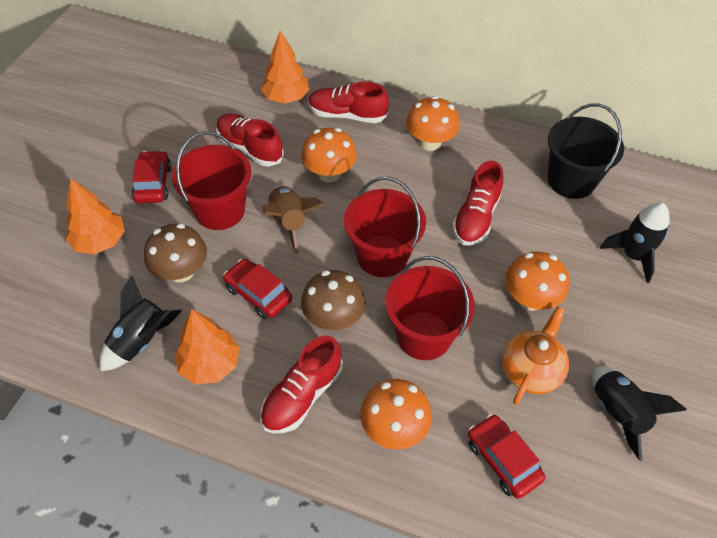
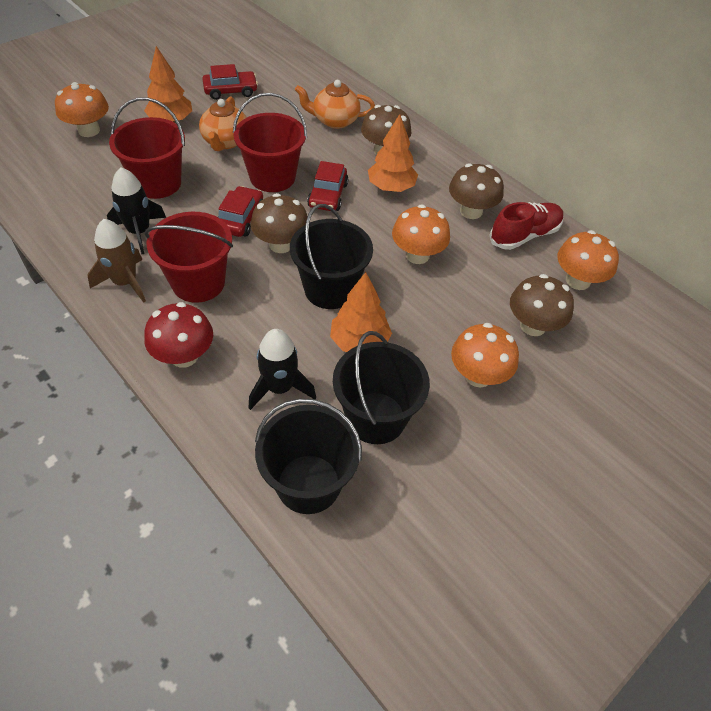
black bucket: [548,103,624,199] = 1 -> [255,398,362,514] [290,204,373,309] [333,331,430,444] = 3
black rocket: [100,275,182,371] [592,366,687,461] [600,202,670,283] = 3 -> [107,167,166,254] [249,329,316,410] = 2
brown mushroom: [144,224,207,282] [301,270,366,330] = 2 -> [251,193,308,253] [361,105,412,155] [449,163,504,219] [510,274,574,336] = 4
orange teapot: [502,306,569,405] = 1 -> [199,96,247,151] [295,80,375,129] = 2
red mushroom: none = 0 -> [144,302,213,368] = 1
red shoe: [216,113,284,166] [260,336,343,433] [308,82,389,123] [452,161,504,246] = 4 -> [489,202,564,250] = 1

